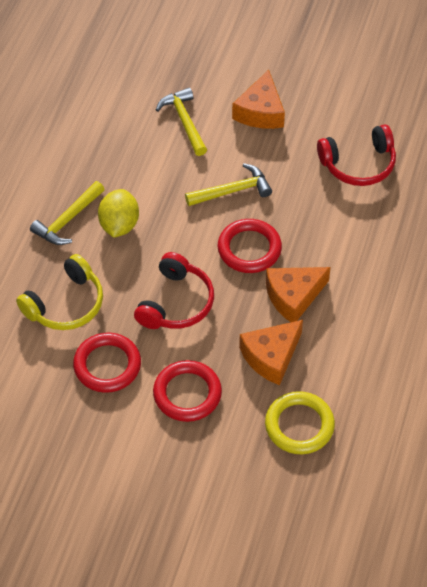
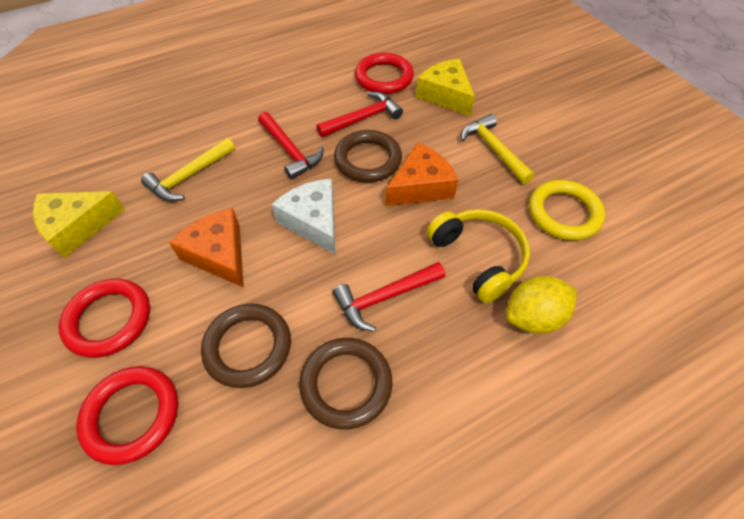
brown ring: none = 0 -> [201,304,291,388] [299,338,392,430] [334,130,402,182] = 3
orange cheese: [232,70,285,129] [239,320,303,385] [266,267,331,322] = 3 -> [169,208,244,288] [386,143,458,206] = 2
red hammer: none = 0 -> [258,112,324,179] [316,92,403,137] [333,262,445,332] = 3
red headphones: [134,252,214,329] [317,124,396,186] = 2 -> none = 0
white cheese: none = 0 -> [271,179,335,254] = 1
yellow cheese: none = 0 -> [33,191,125,258] [416,59,475,116] = 2
yellow hammer: [30,181,105,245] [156,87,207,156] [185,163,272,206] = 3 -> [141,138,235,201] [461,114,535,184] = 2

